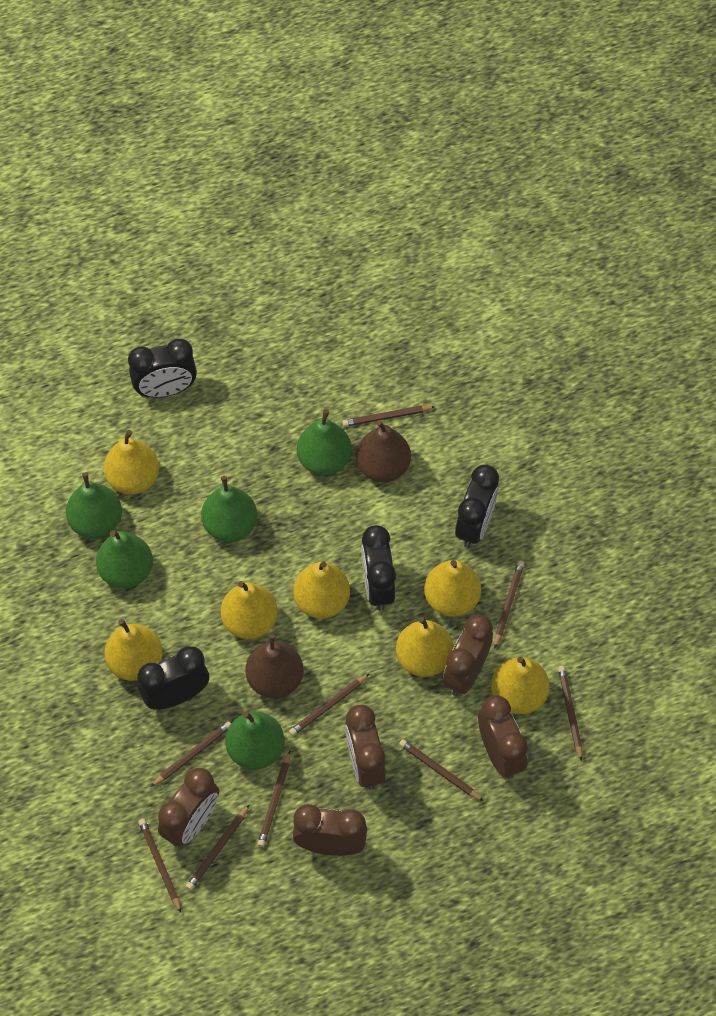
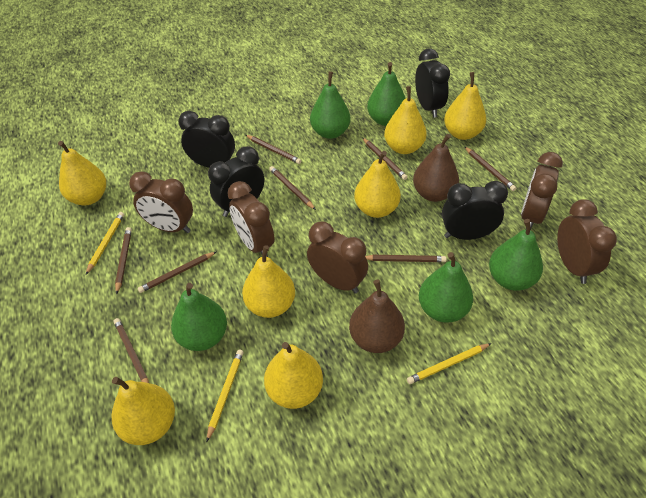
brown pencil: [138,819,181,913] [151,721,231,787] [186,805,249,890] [257,751,290,847] [289,674,369,736] [342,405,435,427] [399,739,483,801] [494,561,524,649] [558,666,582,761] = 9 -> [114,318,149,383] [115,227,132,294] [138,251,217,293] [246,135,301,164] [269,166,316,210] [363,138,408,180] [365,255,447,262] [464,146,516,191] = 8
yellow pencil: none = 0 -> [86,212,124,275] [206,350,244,442] [407,343,491,384] = 3

